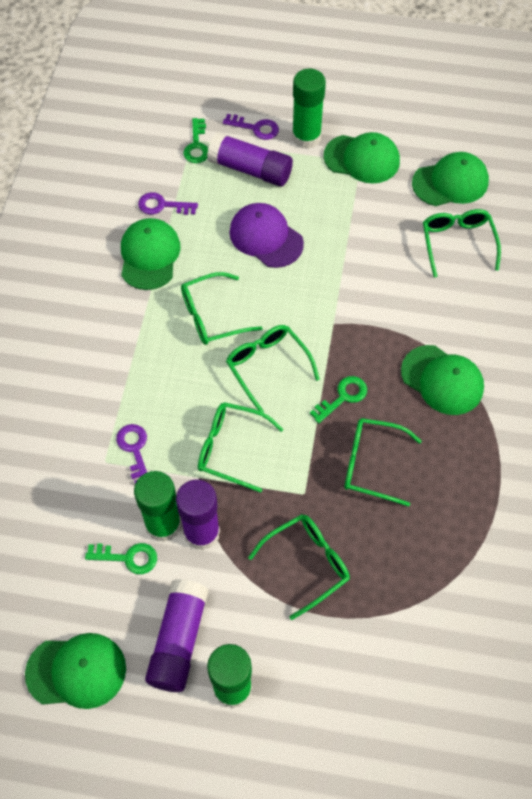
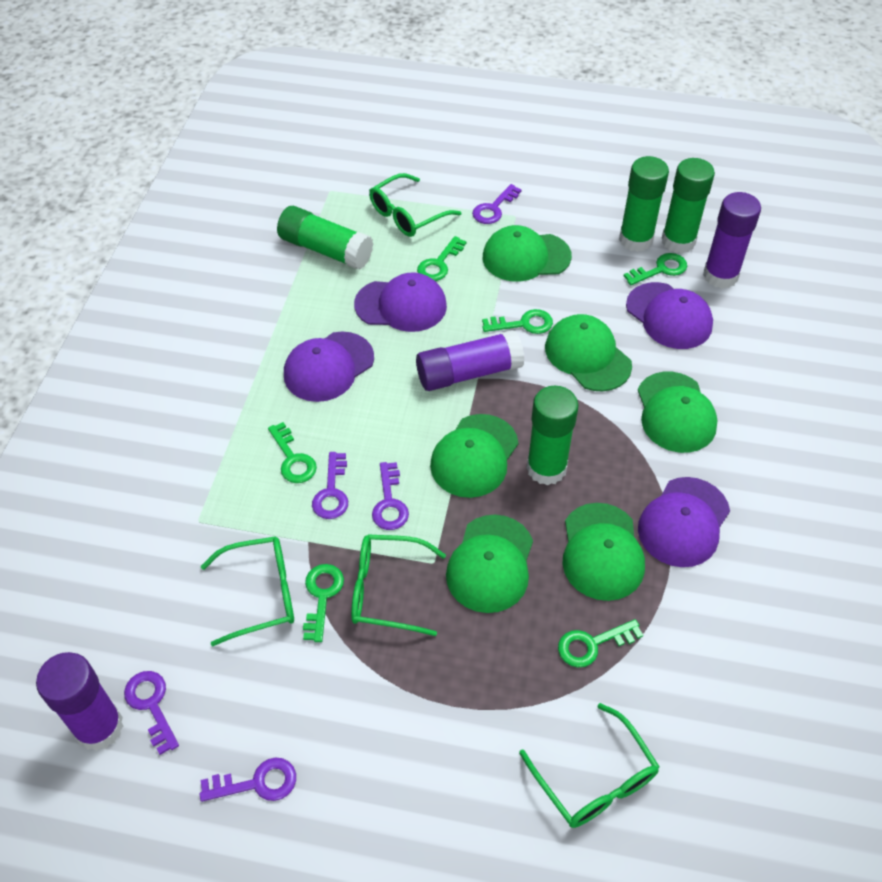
green cap: [25,633,126,709] [121,218,181,290] [323,132,400,184] [401,345,484,415] [412,152,489,206] = 5 -> [430,414,518,498] [446,515,533,613] [483,225,572,282] [545,314,632,391] [562,503,645,601] [638,372,718,453] = 6
green glasses: [181,272,263,345] [198,402,283,493] [226,325,320,412] [248,514,350,620] [344,418,422,507] [423,209,501,278] = 6 -> [201,536,294,647] [351,534,446,636] [369,173,461,237] [519,703,660,828] = 4
green glue stick: [134,471,182,542] [207,644,252,709] [292,68,326,149] = 3 -> [277,206,373,270] [526,386,579,485] [619,156,669,252] [662,158,715,253] = 4
green key: [85,543,157,574] [183,118,208,163] [310,376,367,423] = 3 -> [268,422,317,483] [303,564,344,642] [417,236,466,281] [482,309,553,334] [558,619,643,667] [624,253,687,285] = 6
purple cap: [229,203,304,268] = 1 -> [284,331,374,402] [354,272,447,332] [626,282,713,349] [638,477,730,567] = 4
purple key: [116,424,147,484] [138,192,198,215] [223,114,279,140] = 3 -> [124,671,179,755] [200,758,296,802] [312,452,348,519] [372,462,409,530] [472,184,522,224] = 5

